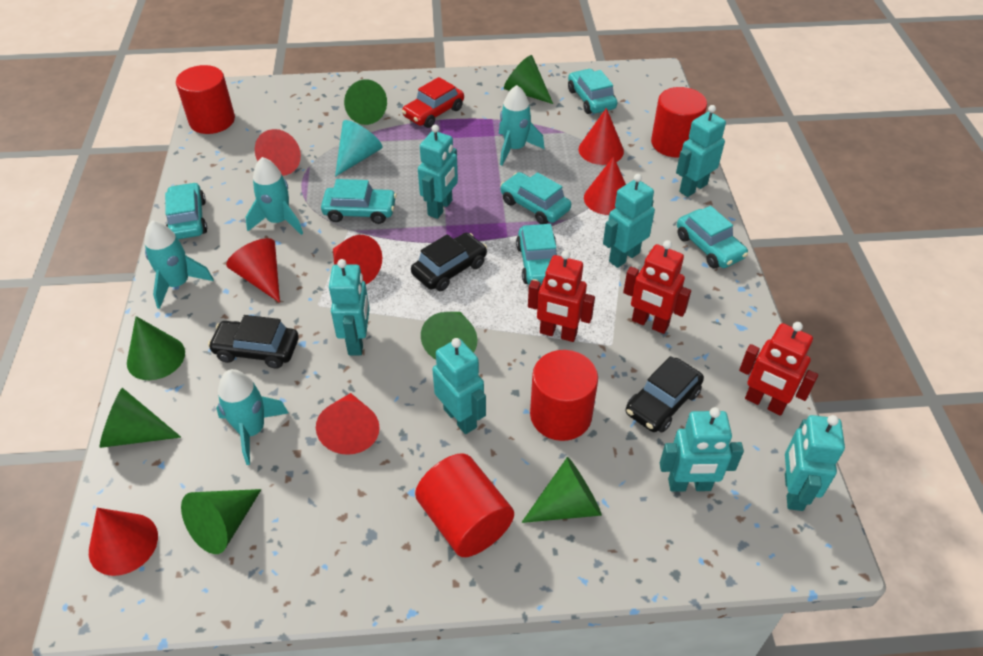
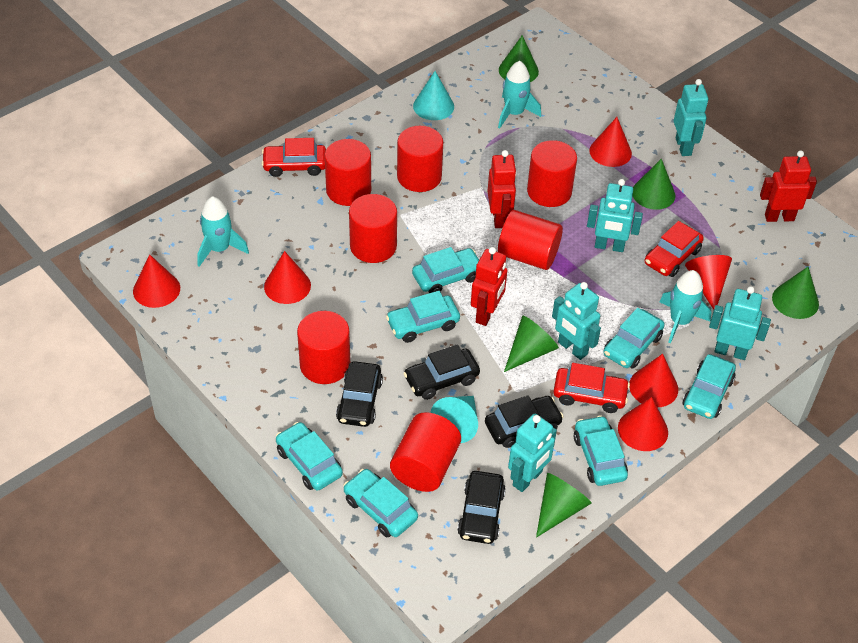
black car: [208,315,299,369] [411,233,487,291] [626,356,704,433] = 3 -> [336,361,383,427] [403,344,480,400] [457,471,506,544] [485,395,564,448] = 4
green cone: [100,388,181,448] [127,316,185,380] [181,489,262,554] [344,79,387,125] [421,312,477,359] [504,55,553,104] [521,457,602,523] = 7 -> [499,35,539,82] [504,316,559,372] [536,473,592,538] [633,159,675,210] [772,267,819,319] = 5
red car: [402,77,464,128] = 1 -> [261,138,326,177] [553,363,630,413] [645,221,704,277] = 3
red cone: [89,508,158,576] [226,238,280,303] [255,129,301,176] [316,393,379,455] [333,235,382,284] [579,108,624,165] [584,156,626,215] = 7 -> [133,255,180,308] [264,251,311,304] [589,117,632,167] [618,397,668,451] [629,354,678,407] [685,255,732,310] = 6
red cylinder: [176,65,235,134] [415,453,514,557] [530,350,598,441] [651,87,707,158] = 4 -> [297,311,350,384] [324,139,371,206] [349,194,397,263] [390,412,461,492] [397,126,443,192] [498,210,563,270] [527,140,577,207] = 7
turquoise car: [165,182,207,239] [321,179,397,224] [500,172,571,224] [516,224,557,285] [568,69,618,114] [677,206,748,269] = 6 -> [276,422,343,491] [344,469,418,537] [386,291,460,343] [412,247,479,293] [574,415,628,486] [603,308,665,369] [683,354,736,419] = 7
turquoise cone: [335,120,383,177] = 1 -> [413,71,454,120] [430,396,478,443] = 2
turquoise robot: [329,259,370,355] [418,125,458,219] [432,338,486,434] [603,174,655,268] [660,407,744,492] [676,105,726,197] [785,415,845,511] = 7 -> [508,414,557,492] [552,282,601,360] [587,179,643,252] [674,79,708,156] [709,286,771,360] = 5
turquoise rocket: [144,220,214,309] [216,369,288,465] [246,157,303,235] [499,85,545,165] = 4 -> [197,196,249,267] [498,61,541,128] [660,270,711,343] = 3

